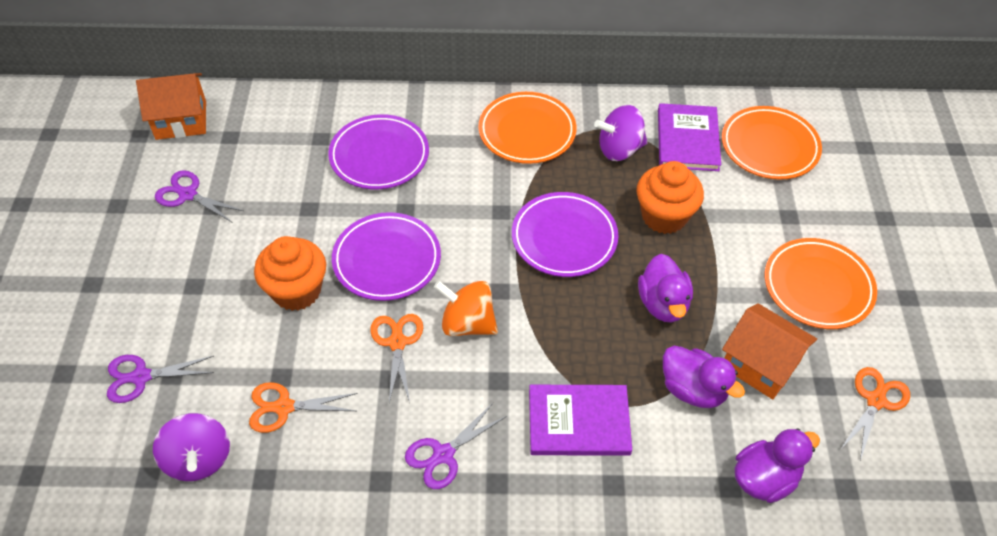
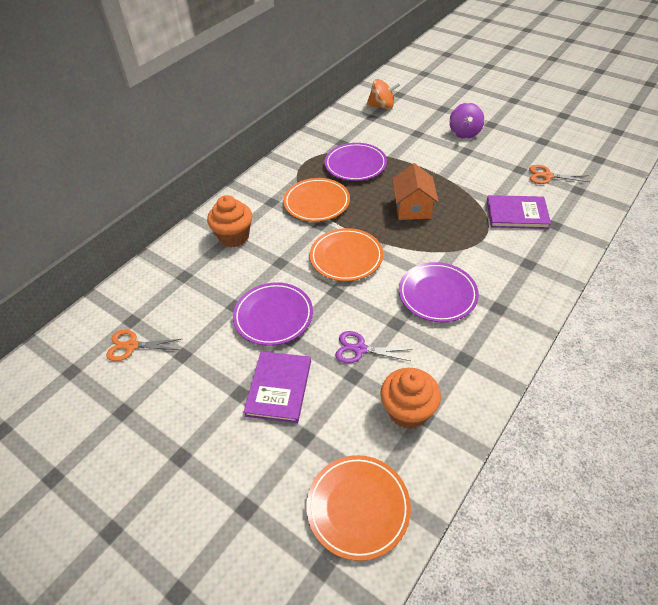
orange house: [136,73,206,140] [722,303,817,399] = 2 -> [392,163,439,220] = 1
orange scissors: [249,382,358,433] [370,314,423,403] [840,367,910,461] = 3 -> [106,330,181,361] [529,165,589,184] = 2
purple duck: [638,254,693,323] [663,346,745,408] [734,428,820,503] = 3 -> none = 0
purple scissors: [107,355,214,403] [155,170,244,223] [405,403,507,489] = 3 -> [335,331,412,363] = 1
purple spinning top: [153,413,230,481] [594,105,648,161] = 2 -> [449,103,485,139] = 1

